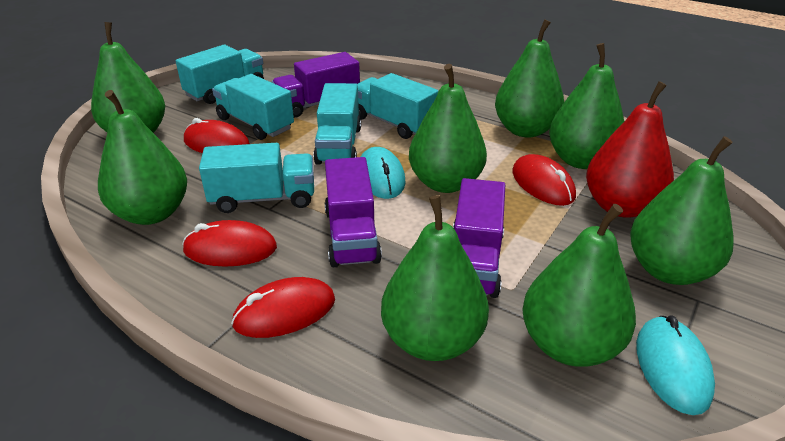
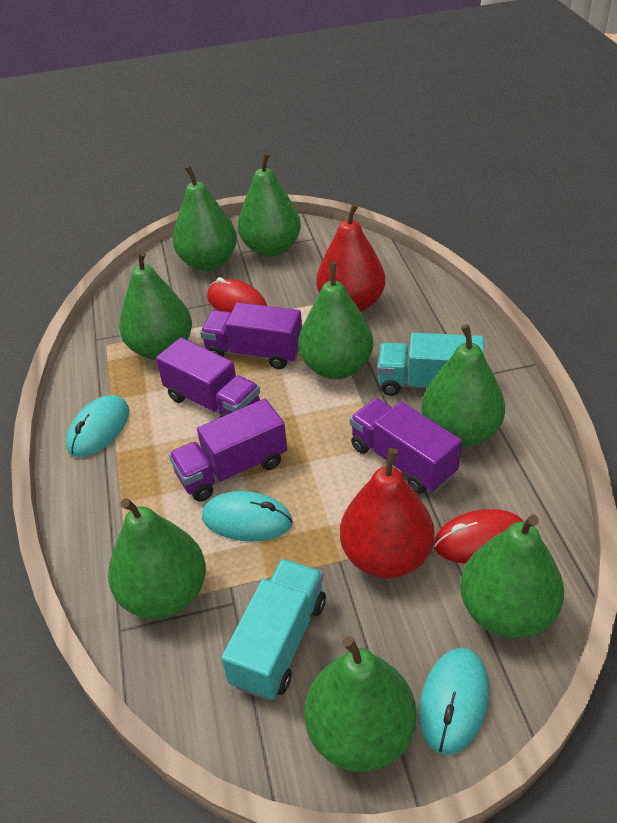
purple truck: [272,52,360,118] [325,157,382,267] [453,178,505,298] = 3 -> [156,337,260,417] [169,399,287,501] [200,302,302,369] [350,398,462,494] = 4
red mouse: [183,220,277,267] [184,118,250,153] [231,277,335,338] [512,154,576,206] = 4 -> [207,277,267,312] [434,509,524,564] = 2
red pear: [586,81,674,218] = 1 -> [317,203,385,312] [340,448,434,578] = 2
turquoise mouse: [361,147,406,199] [636,316,715,415] = 2 -> [66,395,129,457] [202,491,293,542] [419,648,489,755] = 3
turquoise truck: [176,45,264,104] [199,143,314,213] [212,74,294,140] [313,83,361,165] [357,73,438,139] = 5 -> [221,559,326,701] [377,333,484,396] = 2

